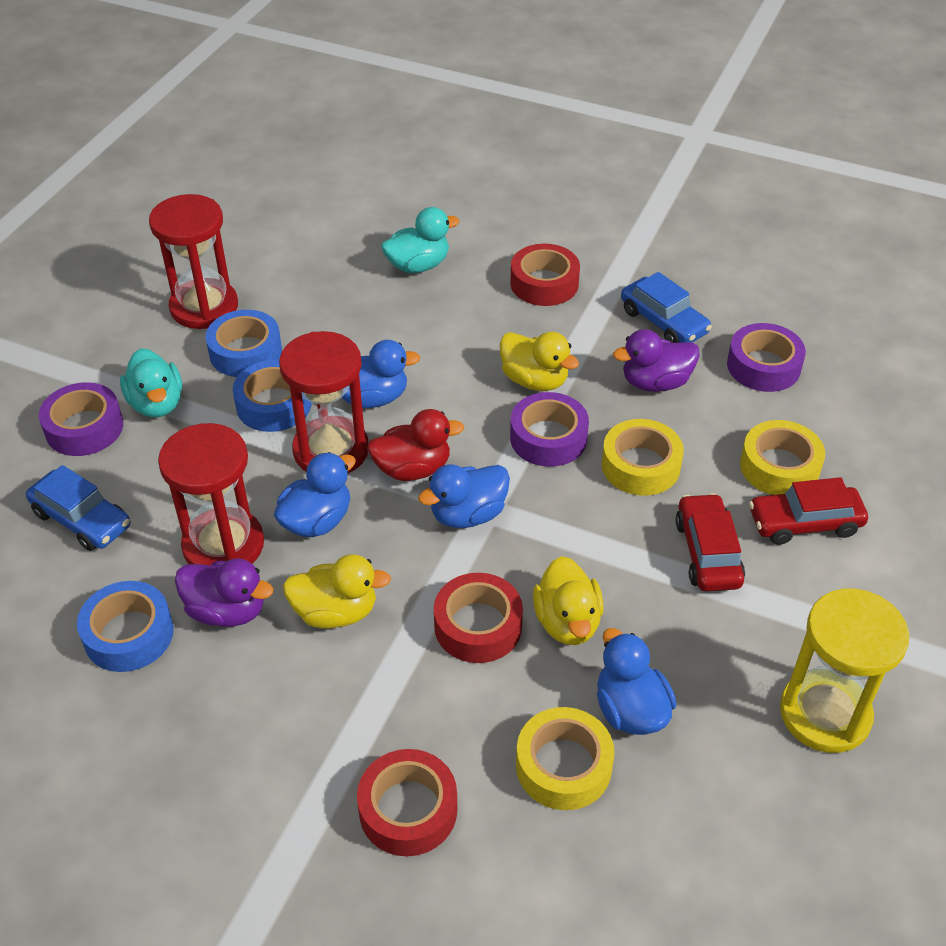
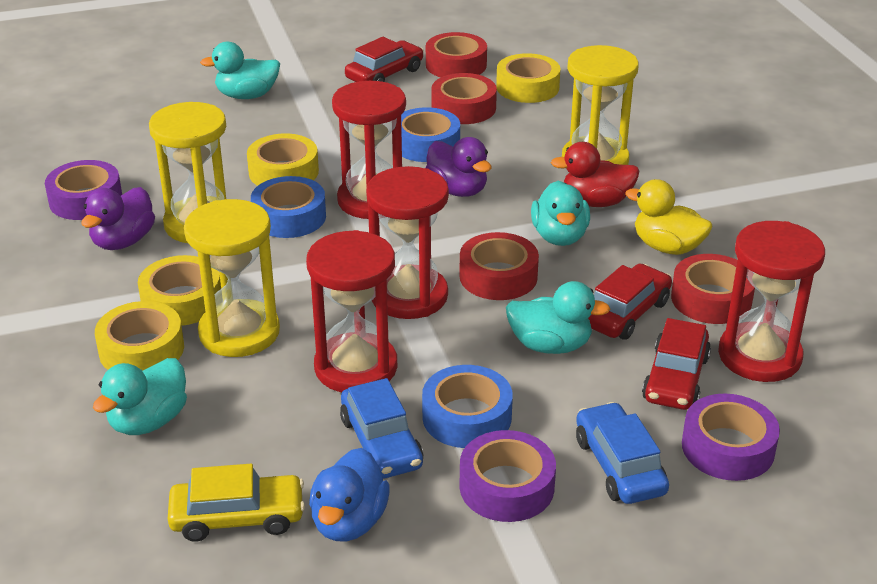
blue duck: [274,452,356,537] [341,340,420,408] [418,464,510,528] [597,628,676,735] = 4 -> [309,448,390,541] = 1
red car: [675,493,745,591] [749,477,868,545] = 2 -> [345,37,424,82] [588,264,672,340] [642,318,711,410] = 3
red hourglass: [149,194,238,329] [158,423,264,565] [279,331,369,473] = 3 -> [306,230,397,392] [332,81,406,219] [366,166,449,319] [718,221,825,382] = 4
red tape: [357,749,457,856] [434,573,523,663] [510,244,580,306] = 3 -> [426,32,487,77] [432,73,497,124] [459,232,539,300] [671,254,755,324] = 4
turquoise duck: [120,348,182,418] [381,207,460,273] = 2 -> [93,358,187,435] [200,42,280,99] [506,281,611,354] [531,181,590,246] = 4
yellow car: none = 0 -> [168,464,305,542] = 1
yellow duck: [283,554,391,629] [500,332,579,391] [533,556,604,645] = 3 -> [625,179,712,255] = 1
yellow hourglass: [780,589,909,753] = 1 -> [149,102,226,243] [184,199,280,357] [562,45,639,165] = 3
yellow tape: [516,707,614,810] [601,419,684,496] [740,420,825,495] = 3 -> [95,301,184,371] [138,255,221,326] [247,133,319,186] [496,53,561,103] = 4

